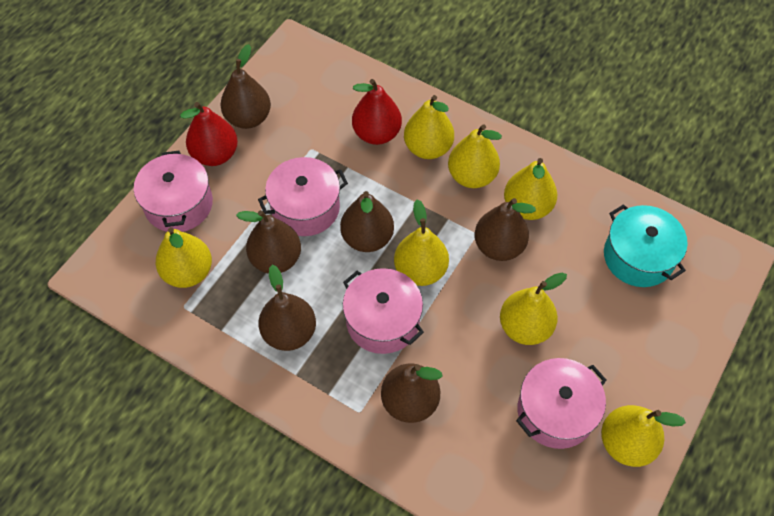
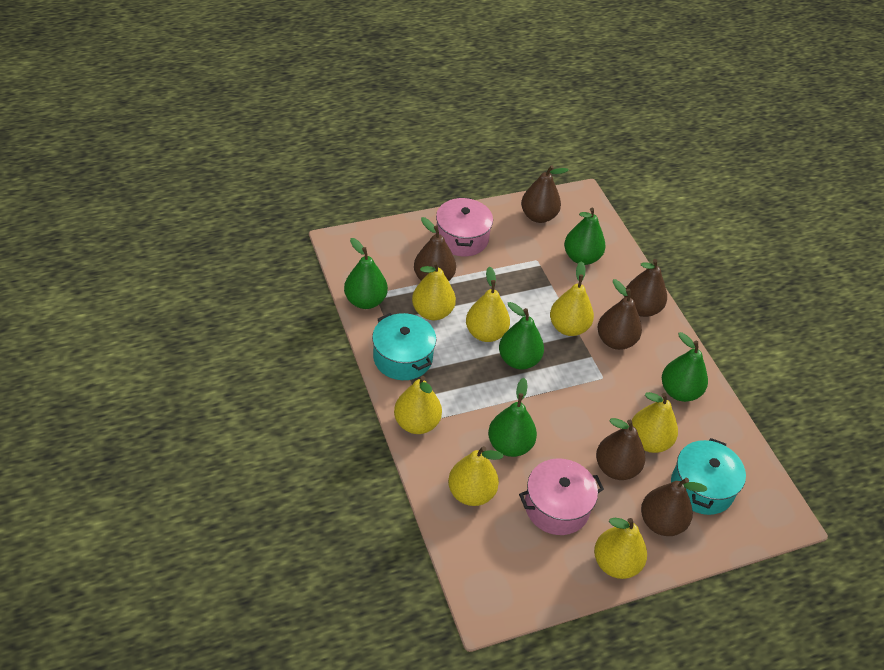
green pear: none = 0 -> [344,238,388,309] [488,378,537,457] [499,302,544,369] [564,208,606,265] [662,332,708,402] = 5
pink pot: [134,151,213,232] [258,157,348,236] [343,268,424,354] [516,358,606,449] = 4 -> [436,197,493,256] [519,458,604,535] = 2
red pear: [180,102,238,166] [352,79,402,145] = 2 -> none = 0
turquoise pot: [604,204,687,287] = 1 -> [372,313,436,380] [671,438,746,515] = 2

